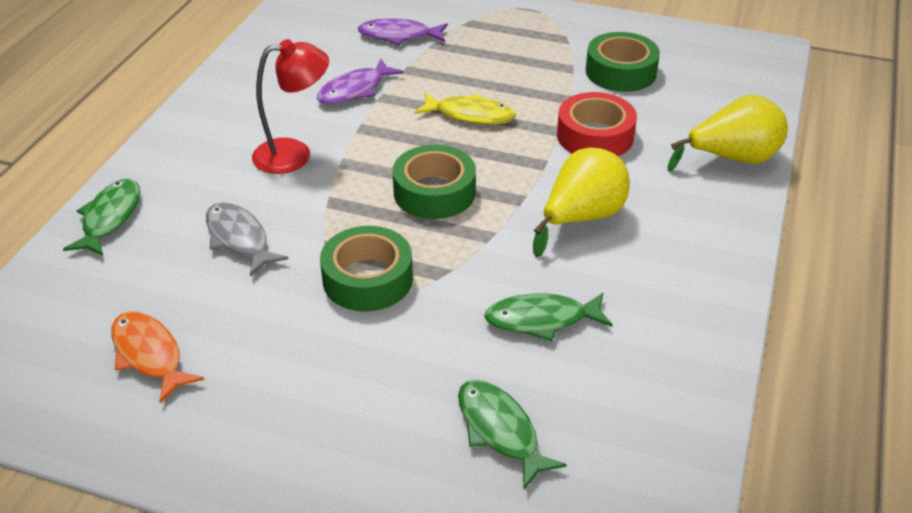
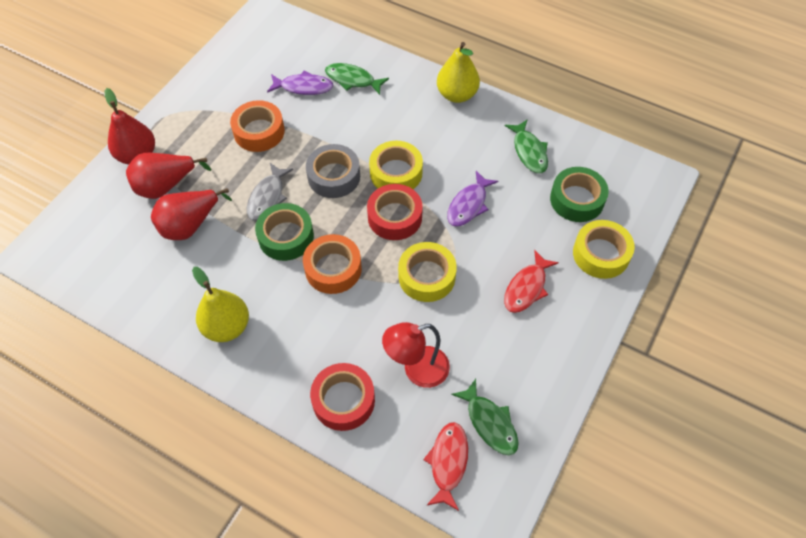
green tape: [320,226,413,311] [393,145,476,219] [586,32,660,92] = 3 -> [255,203,314,261] [550,167,609,222] = 2
grey tape: none = 0 -> [306,144,360,198] = 1
orange fish: [111,311,204,403] = 1 -> none = 0
orange tape: none = 0 -> [230,100,285,152] [303,234,362,294] = 2
red fish: none = 0 -> [423,422,468,511] [504,250,559,313] = 2
red pear: none = 0 -> [105,88,155,165] [126,153,211,199] [151,188,232,240] = 3
red tape: [557,92,637,156] = 1 -> [310,363,375,431] [367,184,423,240] = 2
yellow fish: [414,93,516,124] = 1 -> none = 0
yellow tape: none = 0 -> [369,141,423,189] [398,242,457,302] [573,220,635,279] = 3

